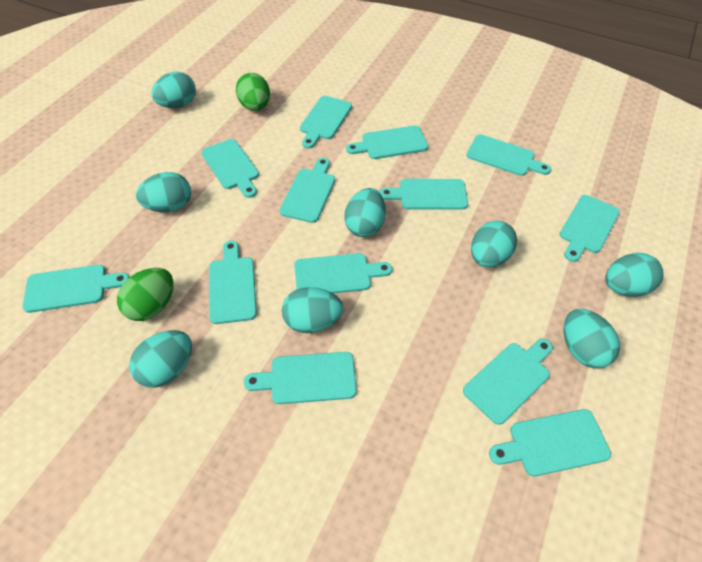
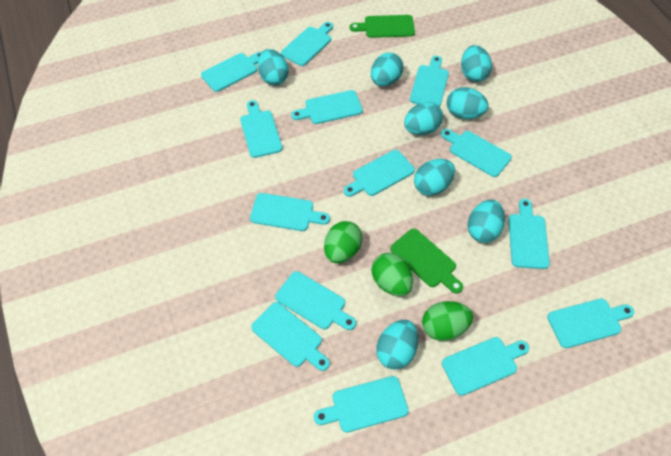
green cutting board: none = 0 -> [350,15,415,38] [390,229,463,294] = 2
green egg: [117,268,174,321] [236,73,270,111] = 2 -> [324,221,363,263] [372,253,413,296] [422,301,473,341] = 3
turquoise cutting board: [22,265,129,313] [201,139,259,198] [209,240,257,324] [244,352,357,404] [279,158,335,223] [294,253,392,293] [300,96,352,149] [346,126,428,159] [379,179,468,210] [463,339,553,425] [466,134,551,176] [489,409,611,476] [560,195,620,262] = 13 -> [201,52,262,92] [240,100,283,158] [250,193,330,231] [251,302,330,371] [275,271,356,330] [281,22,333,66] [291,90,363,124] [314,376,409,433] [344,150,415,197] [410,56,449,107] [441,129,512,177] [442,337,529,396] [508,199,550,269] [547,299,634,348] = 14

